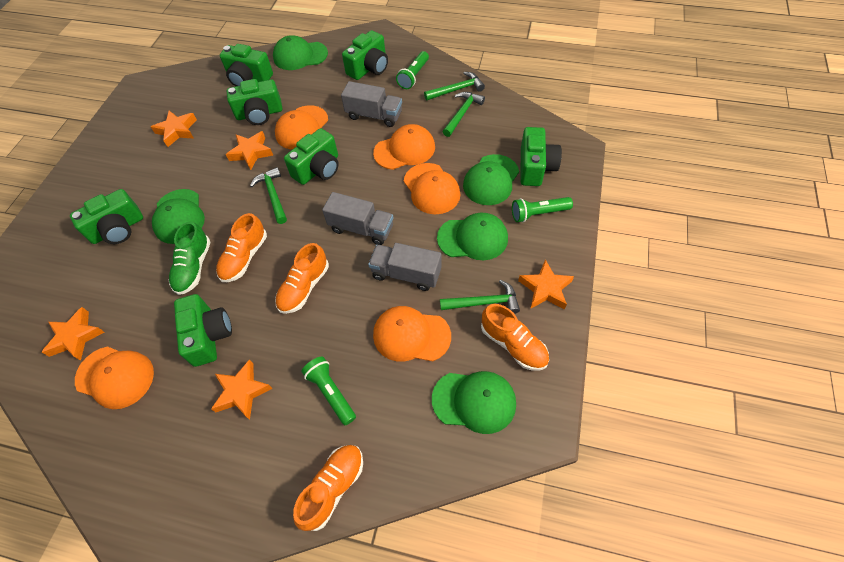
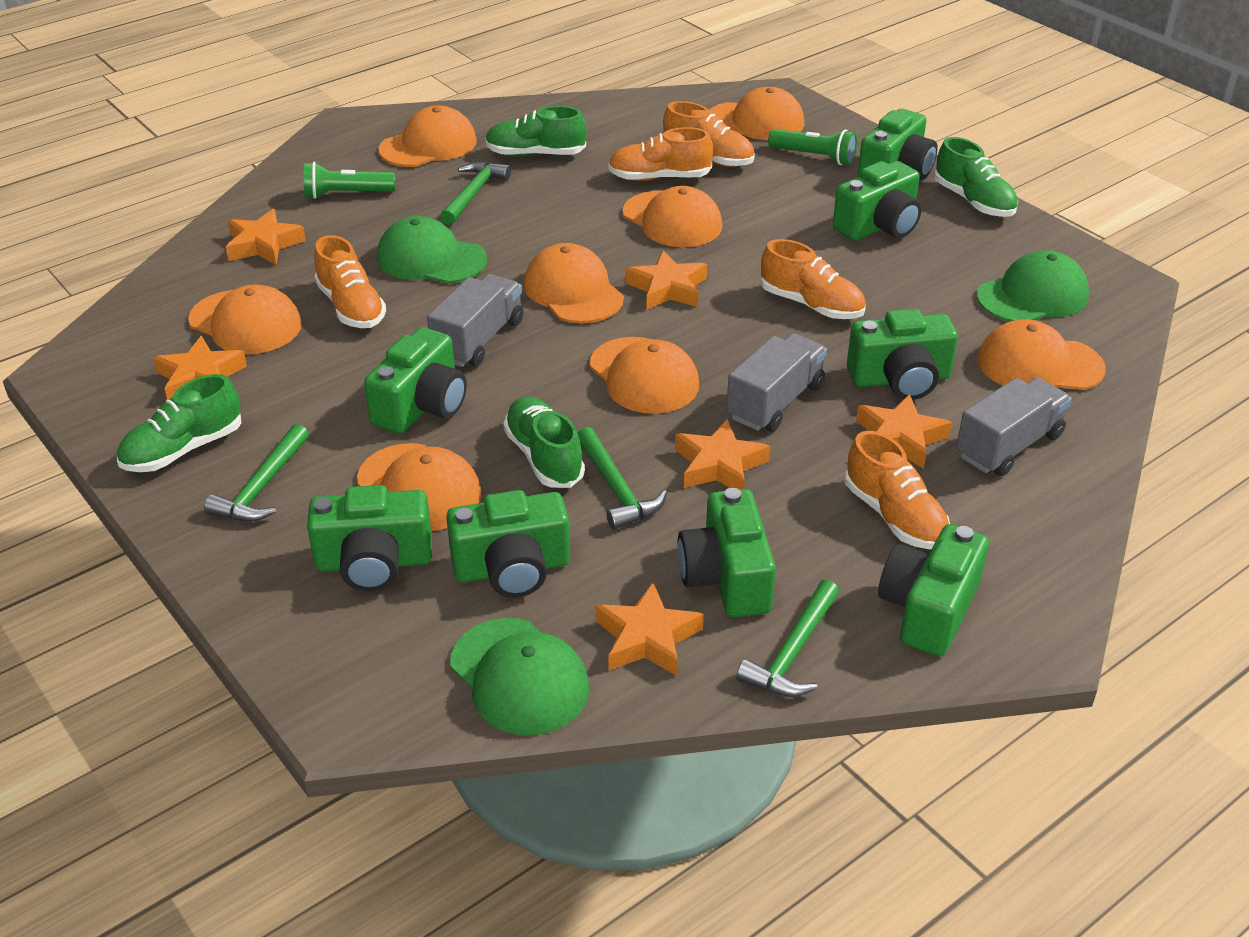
green camera: [70,189,143,244] [174,294,232,367] [220,44,273,86] [226,79,282,125] [284,128,339,185] [342,30,388,80] [520,127,562,186] = 7 -> [307,485,432,591] [364,327,467,434] [446,490,570,598] [677,488,776,617] [833,161,922,241] [847,309,958,400] [857,109,938,180] [878,524,989,657] = 8
green cap: [152,189,205,244] [273,35,328,70] [432,371,516,434] [437,213,508,260] [463,154,519,205] = 5 -> [377,216,487,284] [450,618,589,735] [977,250,1089,322] = 3
green flashlight: [301,357,356,425] [396,51,429,89] [512,197,573,222] = 3 -> [304,162,395,199] [768,129,857,165] = 2
green shoe: [168,222,211,295] = 1 -> [117,374,241,472] [485,106,586,156] [503,396,585,488] [934,137,1018,217] = 4
orange cap: [75,346,154,409] [275,105,328,150] [373,124,435,170] [373,306,451,362] [404,163,461,214] = 5 -> [188,285,302,354] [357,443,481,531] [378,106,477,167] [524,243,624,323] [589,337,699,414] [623,186,722,247] [709,87,804,140] [978,320,1106,390] = 8
orange shoe: [216,213,267,282] [275,243,329,314] [293,445,363,531] [481,304,549,371] = 4 -> [314,235,386,328] [608,127,713,181] [663,101,755,167] [761,239,866,319] [845,431,950,549] = 5
orange star: [42,307,104,361] [151,110,197,147] [211,359,273,420] [226,131,273,170] [518,260,574,310] = 5 -> [153,336,247,400] [226,209,306,265] [595,582,704,676] [625,250,707,310] [675,419,770,489] [856,394,952,469] = 6

